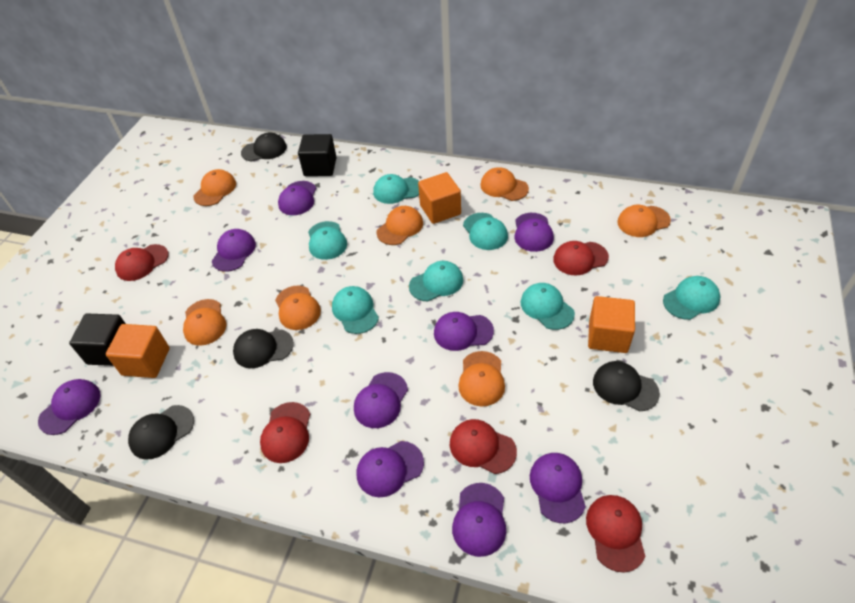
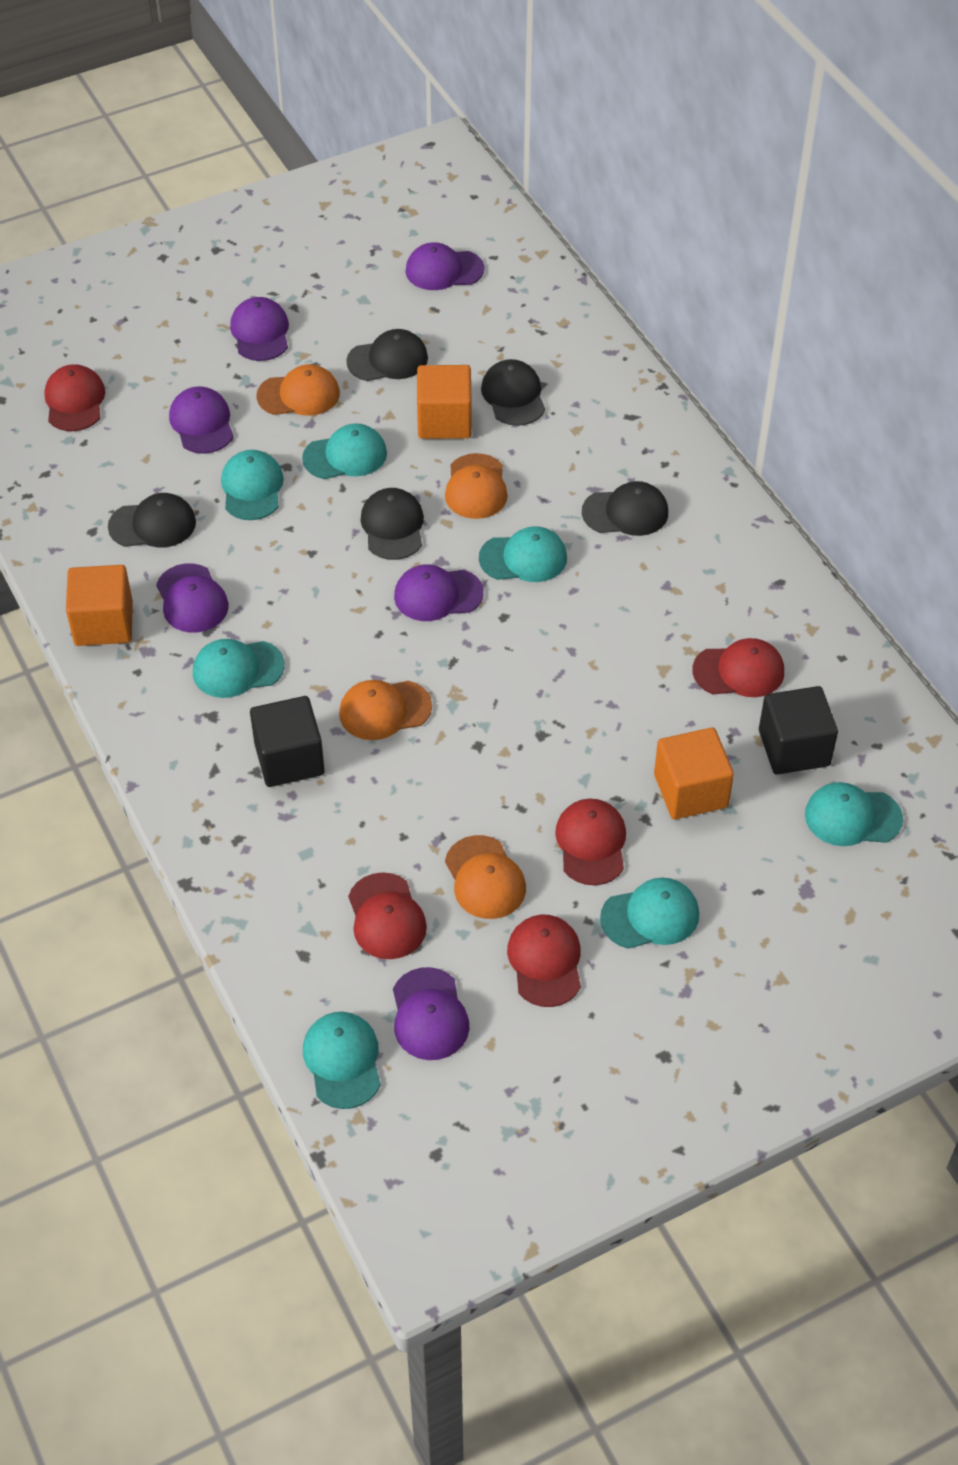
black cap: [128,405,194,460] [233,329,294,368] [241,133,287,161] [593,361,660,411] = 4 -> [108,493,196,547] [346,329,428,381] [361,488,424,560] [481,359,545,426] [582,481,668,536] = 5
orange cap: [183,299,226,346] [194,169,236,206] [275,286,321,330] [376,206,423,245] [458,351,505,407] [480,167,529,201] [617,205,671,237] = 7 -> [256,364,340,415] [339,680,432,740] [445,453,508,519] [445,835,526,919] = 4
purple cap: [38,379,101,435] [212,229,256,272] [278,181,316,215] [354,372,408,428] [357,441,424,497] [434,312,494,351] [452,483,506,557] [514,213,554,252] [530,453,586,523] = 9 -> [156,563,229,633] [169,386,234,454] [230,297,289,361] [393,967,469,1060] [394,564,484,621] [405,242,484,290] = 6

